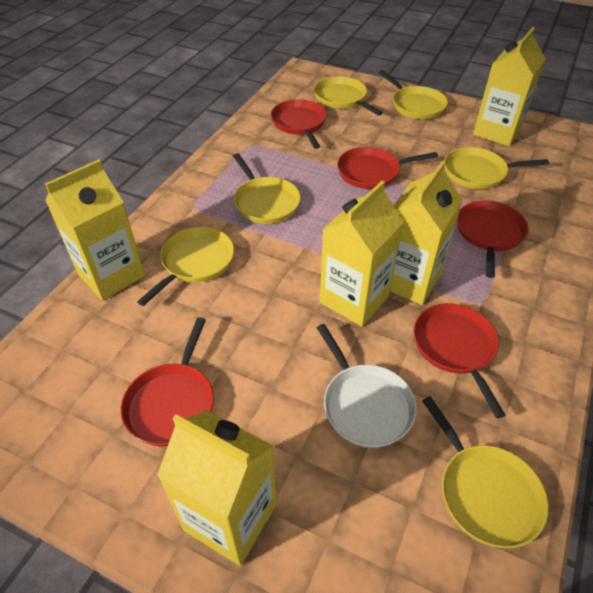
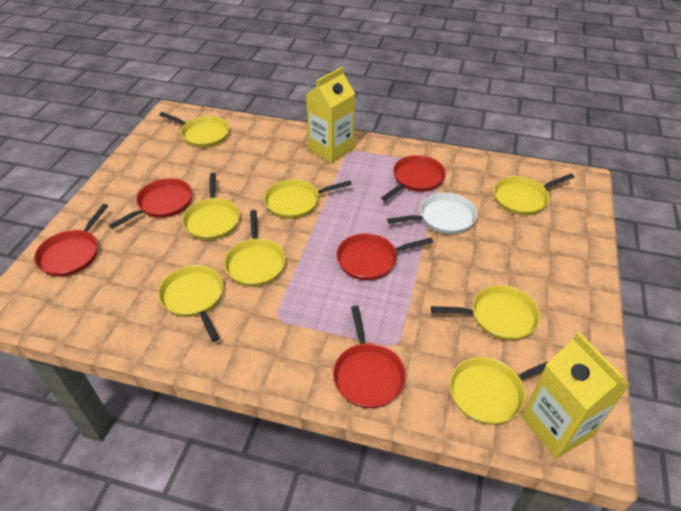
yellow carton: [45,159,145,300] [157,410,277,566] [320,181,404,326] [390,161,463,305] [473,27,546,146] = 5 -> [306,67,355,163] [522,332,630,458] = 2
yellow pan: [137,227,234,306] [233,153,301,224] [314,76,383,116] [379,70,448,119] [422,396,549,548] [444,147,549,189] = 6 -> [158,265,224,342] [159,112,230,148] [182,173,240,240] [224,210,286,287] [264,179,352,219] [431,285,540,341] [450,357,549,425] [494,174,574,215] = 8

